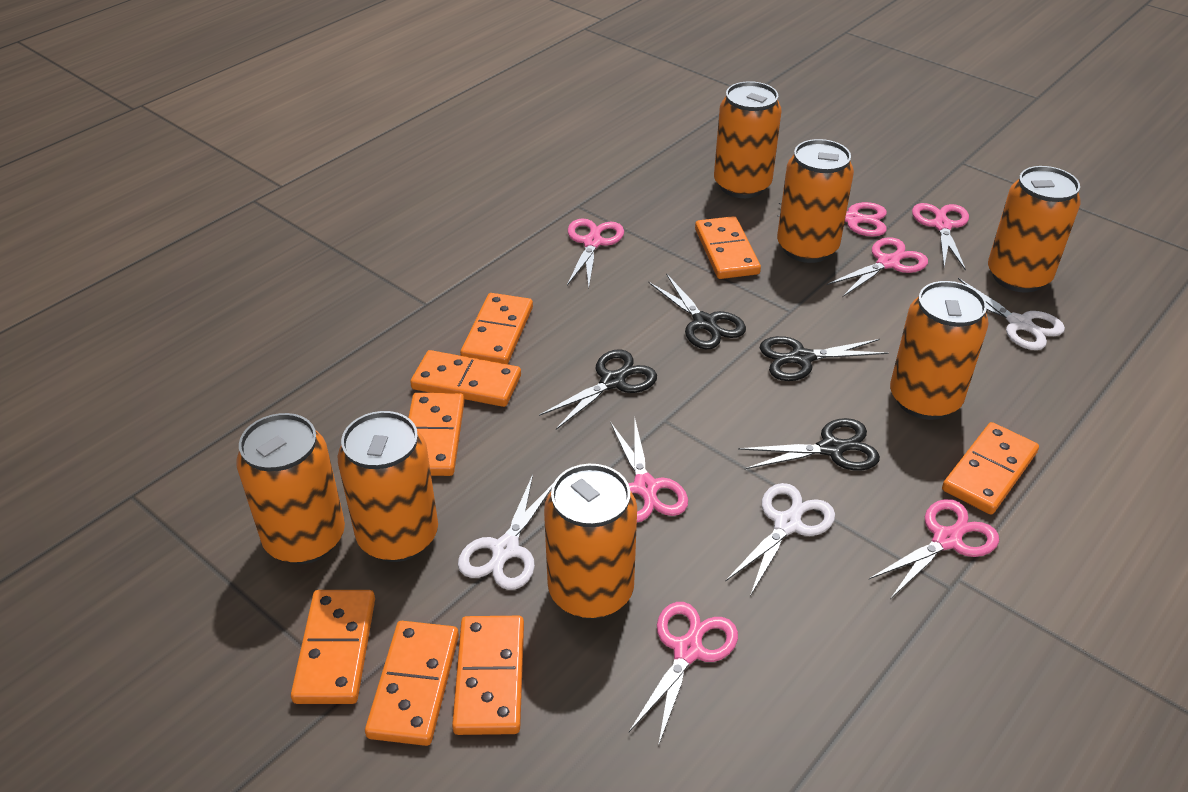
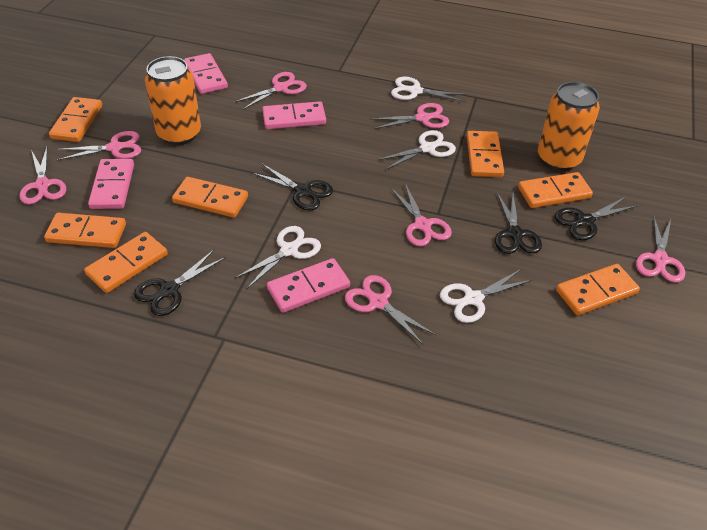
orange can: [236,413,345,564] [338,411,438,562] [544,464,637,619] [714,81,782,198] [777,139,854,263] [890,281,989,420] [988,166,1081,292] = 7 -> [145,56,201,145] [538,82,600,171] = 2
orange domino: [291,590,375,704] [365,621,459,746] [408,393,465,476] [410,350,521,407] [452,616,524,735] [460,293,533,364] [695,216,761,279] [942,422,1039,515] = 8 -> [44,213,126,248] [49,97,102,142] [84,232,168,293] [172,177,248,218] [467,131,504,177] [518,172,593,208] [556,264,640,315] = 7
pink domino: none = 0 -> [88,159,134,209] [184,53,228,94] [262,101,326,129] [267,258,350,313] = 4
white scissors: [458,474,553,590] [725,483,835,596] [958,278,1065,350] = 3 -> [235,226,321,289] [377,130,456,170] [391,76,467,102] [440,269,533,323] = 4

